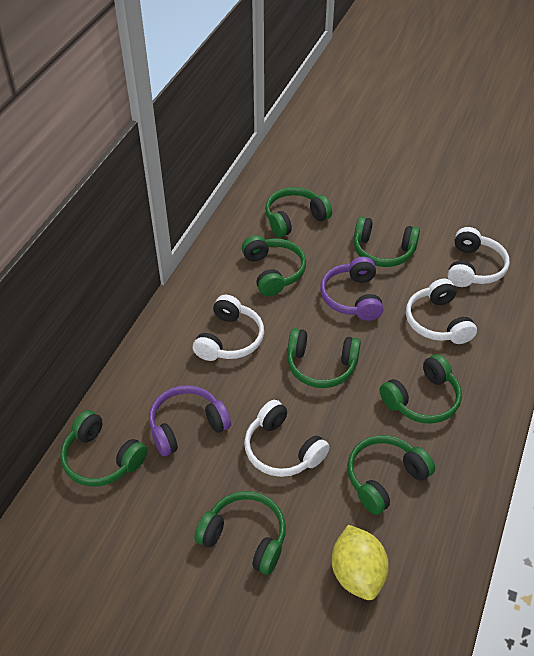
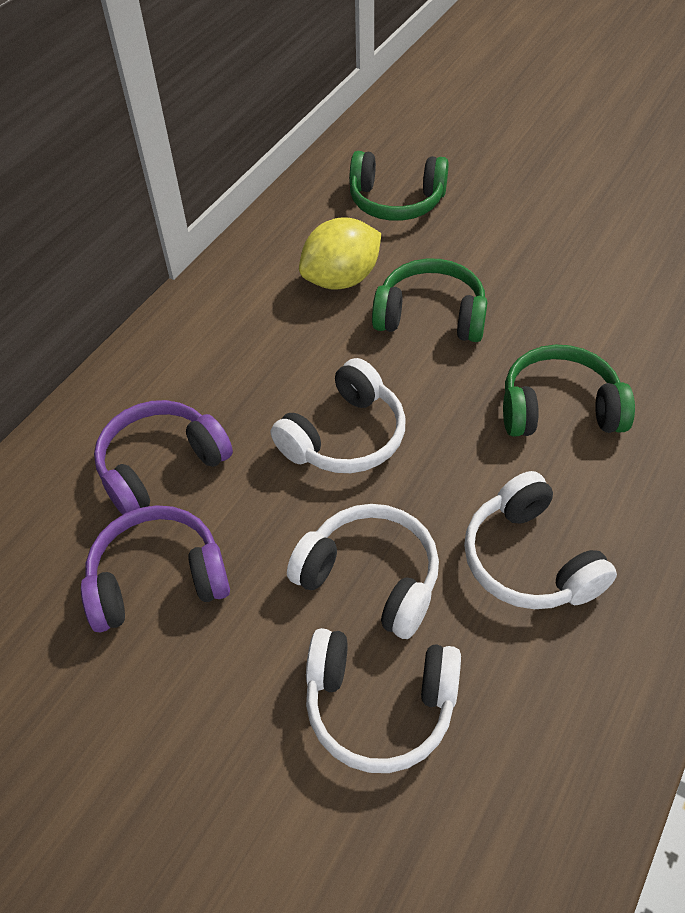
green headphones: [60,410,147,487] [194,491,286,575] [242,235,306,296] [265,187,332,237] [288,328,361,388] [347,435,435,515] [354,216,420,267] [380,354,462,424] = 8 -> [349,151,449,221] [372,259,488,342] [503,345,635,436] = 3

